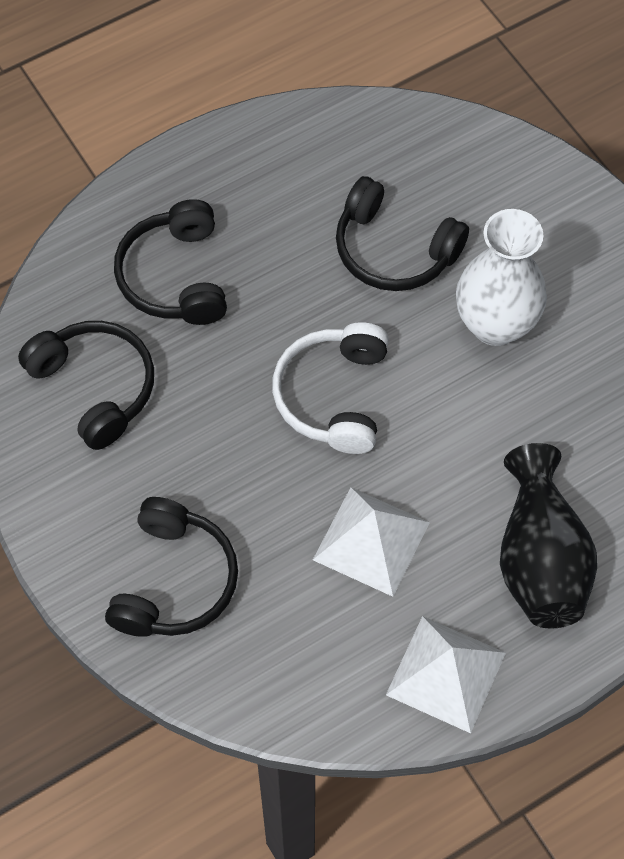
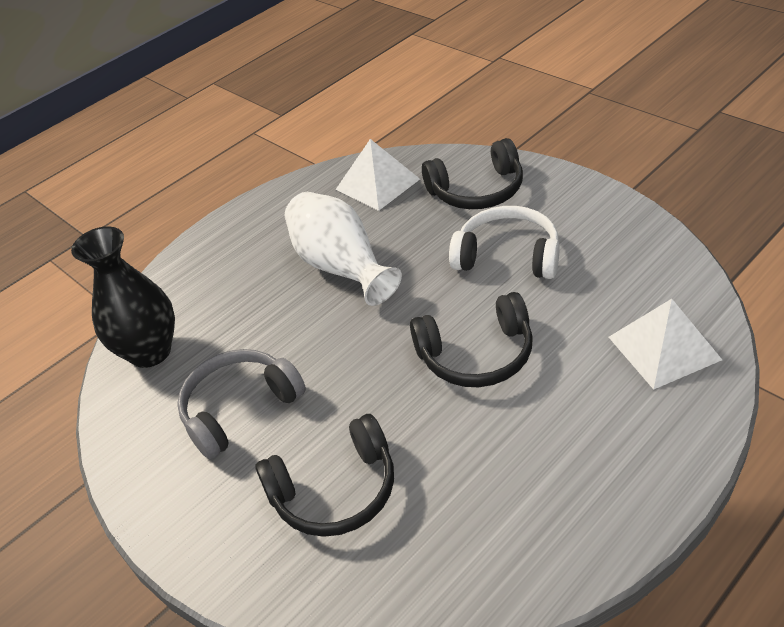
black headphones: [18,321,154,450] [105,497,238,637] [114,199,227,325] [336,176,469,291] = 4 -> [256,414,394,537] [410,292,533,387] [422,138,523,209] = 3
grey headphones: none = 0 -> [177,349,306,459] = 1

